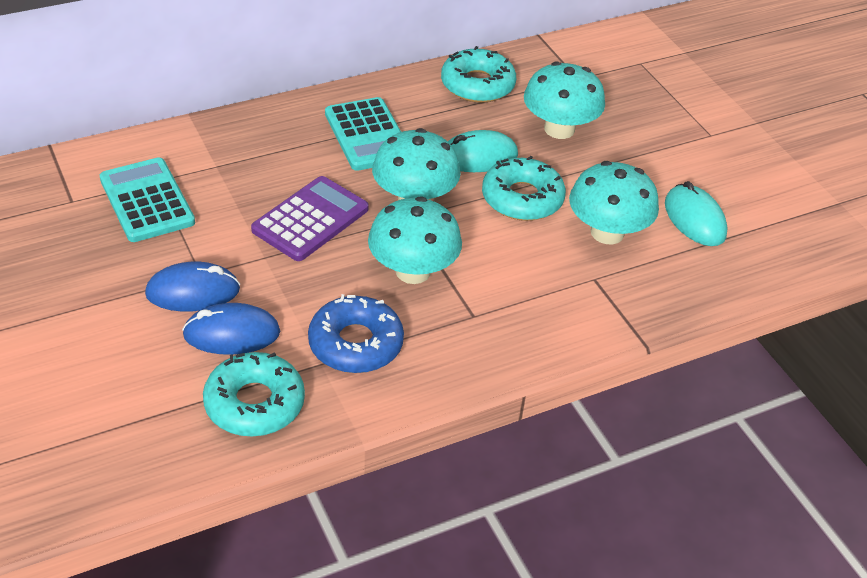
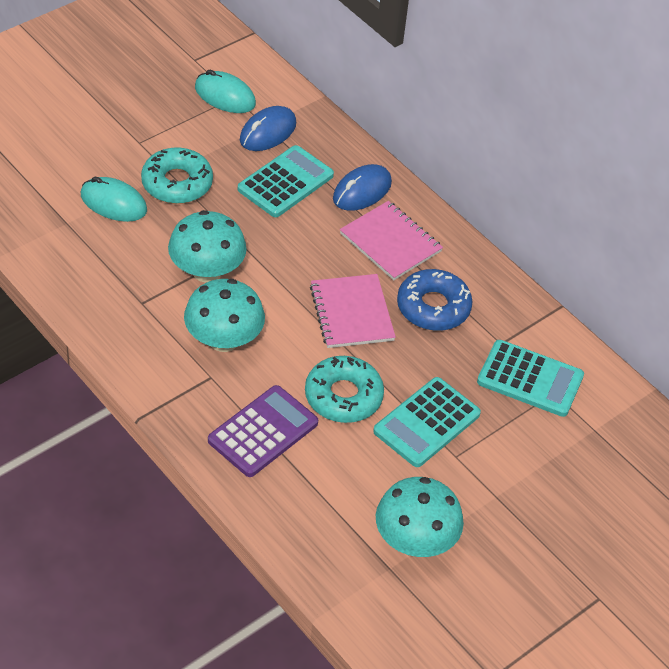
pink notebook: none = 0 -> [310,274,396,348] [340,201,443,280] = 2
turquoise calculator: [100,157,195,242] [325,97,401,171] = 2 -> [238,145,334,217] [373,377,481,467] [477,340,584,417] = 3
turquoise donut: [203,352,305,436] [441,46,516,103] [482,156,566,221] = 3 -> [141,147,213,204] [305,356,384,423] = 2
turquoise mushroom: [368,196,462,284] [372,128,461,200] [524,61,605,139] [569,161,659,245] = 4 -> [168,210,247,283] [184,279,265,352] [376,477,464,557] = 3

